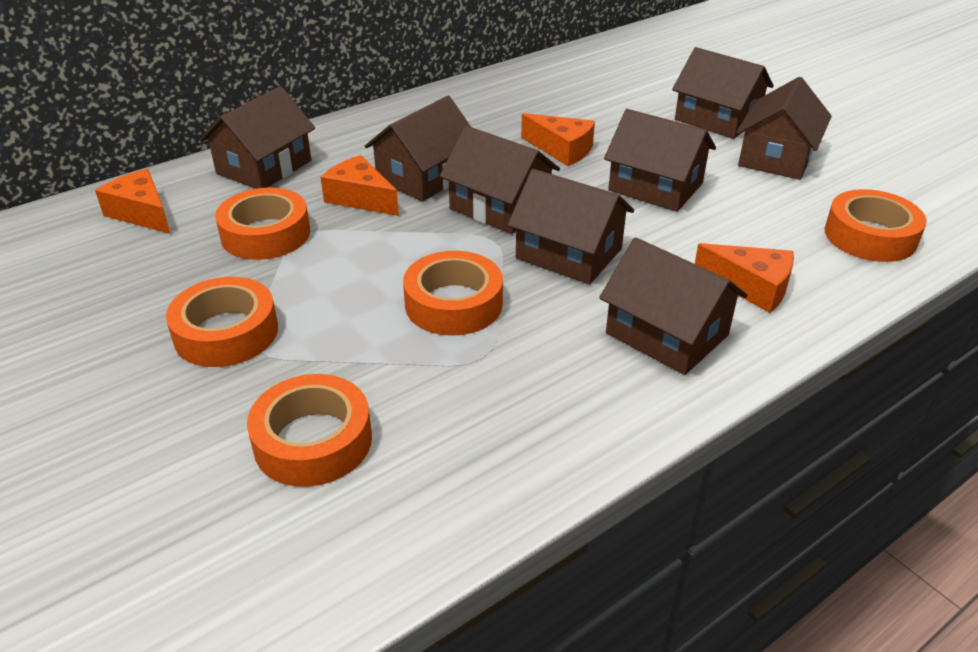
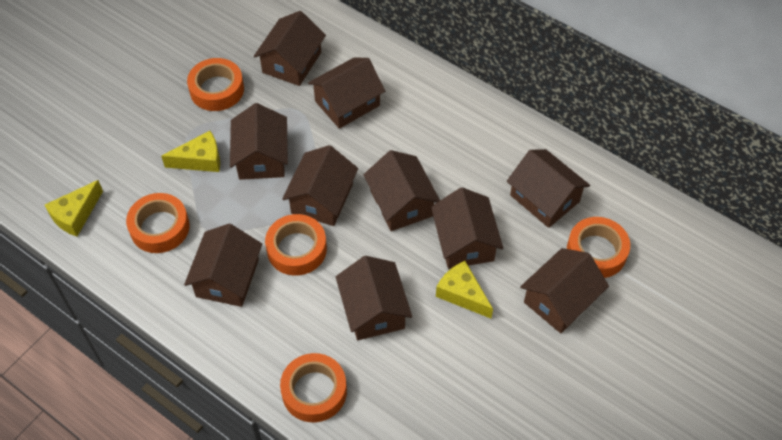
brown house: [200,86,315,189] [365,96,471,202] [440,126,560,234] [508,169,634,284] [599,237,748,375] [604,109,716,212] [672,47,774,139] [736,77,832,180] = 8 -> [184,224,262,307] [230,103,288,180] [254,11,326,86] [282,145,358,226] [308,57,385,129] [336,256,412,340] [364,150,440,231] [431,187,503,269] [507,149,590,228] [520,248,609,333] = 10
orange cheese: [95,169,171,234] [321,155,399,216] [521,113,595,166] [695,243,794,313] = 4 -> none = 0
yellow cheese: none = 0 -> [45,180,103,237] [161,131,220,172] [436,261,493,319] = 3

